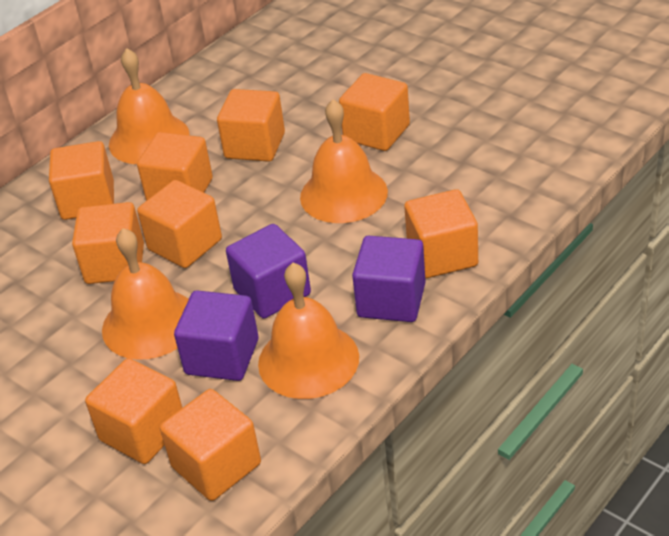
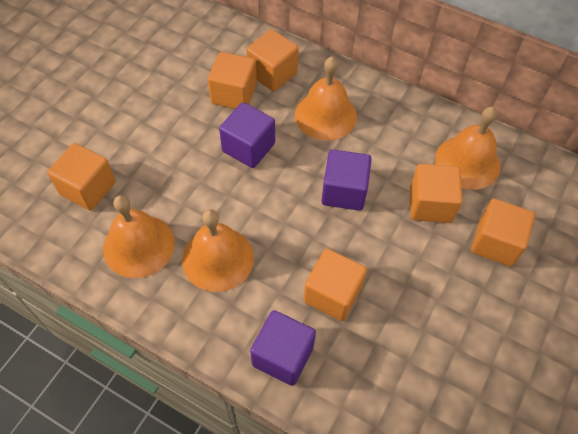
orange cube: [49,141,114,220] [72,202,144,284] [85,358,182,464] [137,132,213,201] [137,180,222,268] [160,389,261,501] [217,89,285,162] [339,73,410,151] [404,189,478,278] = 9 -> [47,143,116,211] [208,52,257,109] [246,29,299,91] [304,249,367,321] [410,164,462,223] [471,198,535,266] = 6

